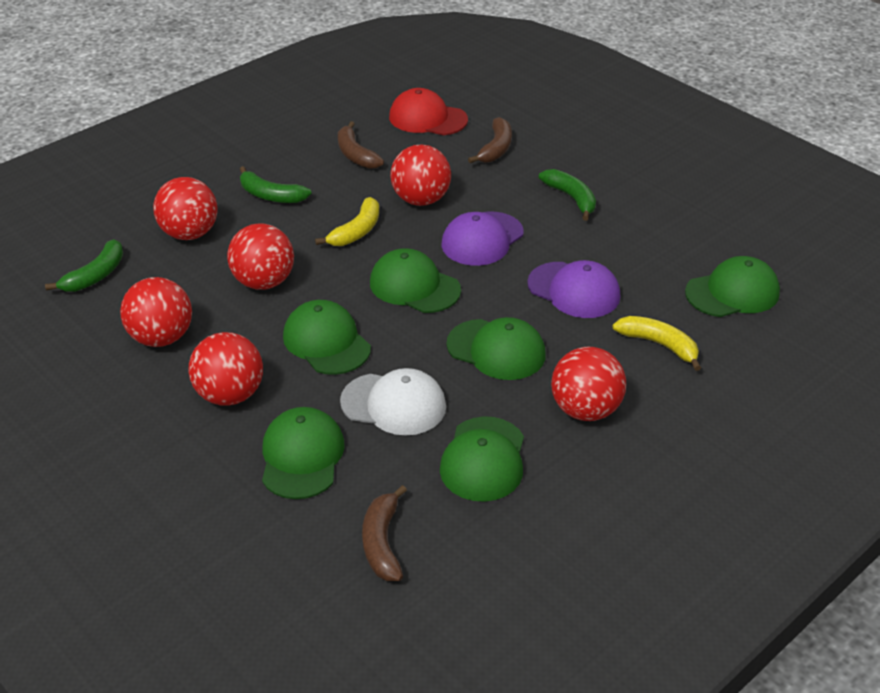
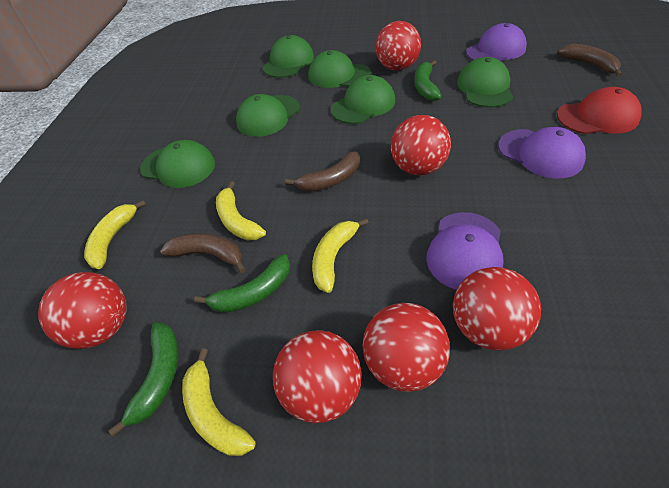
purple cap: [441,212,524,266] [527,260,620,318] = 2 -> [426,212,504,290] [466,23,527,62] [498,127,586,178] = 3
white cap: [340,368,446,436] = 1 -> none = 0
yellow banana: [315,197,379,246] [613,316,701,371] = 2 -> [84,200,146,269] [182,348,256,456] [216,181,266,241] [312,218,369,293] = 4

